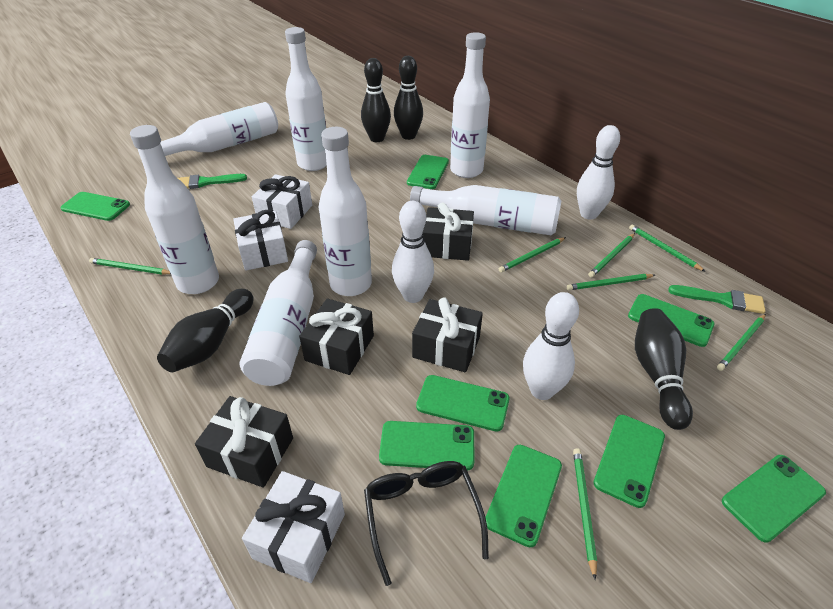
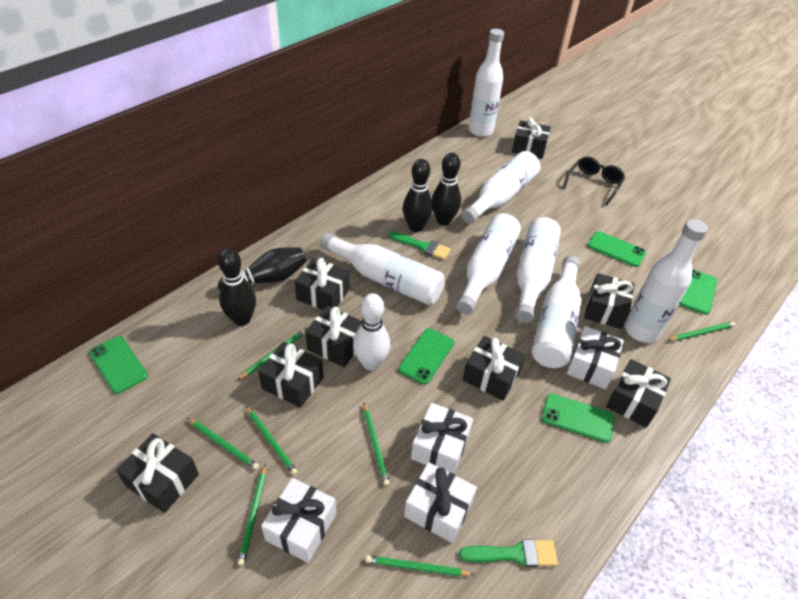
black gift: [195,396,293,488] [299,298,374,375] [412,297,483,372] [423,202,474,261] = 4 -> [116,433,199,513] [258,342,323,408] [295,258,350,310] [305,306,362,367] [463,336,525,401] [512,118,551,159] [584,273,634,329] [606,359,671,428] = 8
green phone: [61,192,130,221] [379,421,474,470] [407,155,449,189] [416,375,510,432] [485,445,562,547] [594,415,665,508] [628,294,715,347] [722,455,826,543] = 8 -> [89,336,148,394] [398,329,454,384] [542,393,614,443] [587,231,646,267] [679,269,717,315] = 5
white bowling pin: [392,201,434,303] [523,292,579,400] [577,125,620,220] = 3 -> [353,293,390,371] = 1
white gift: [233,210,288,271] [242,471,345,583] [252,174,312,229] = 3 -> [261,478,336,563] [404,462,477,543] [411,403,473,474] [567,326,624,389] = 4

